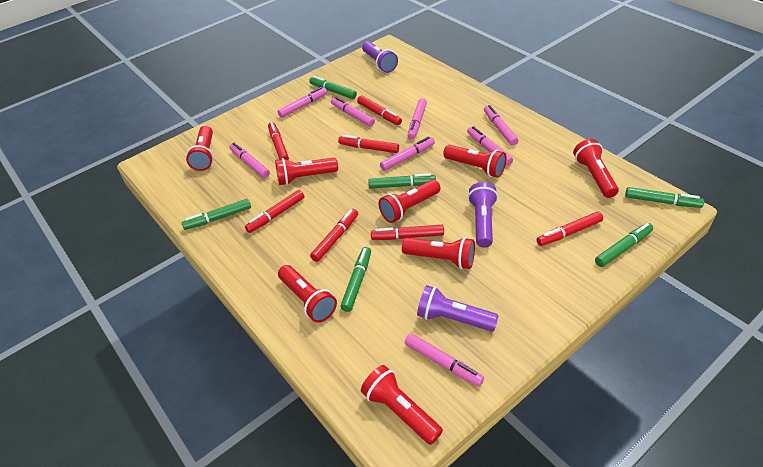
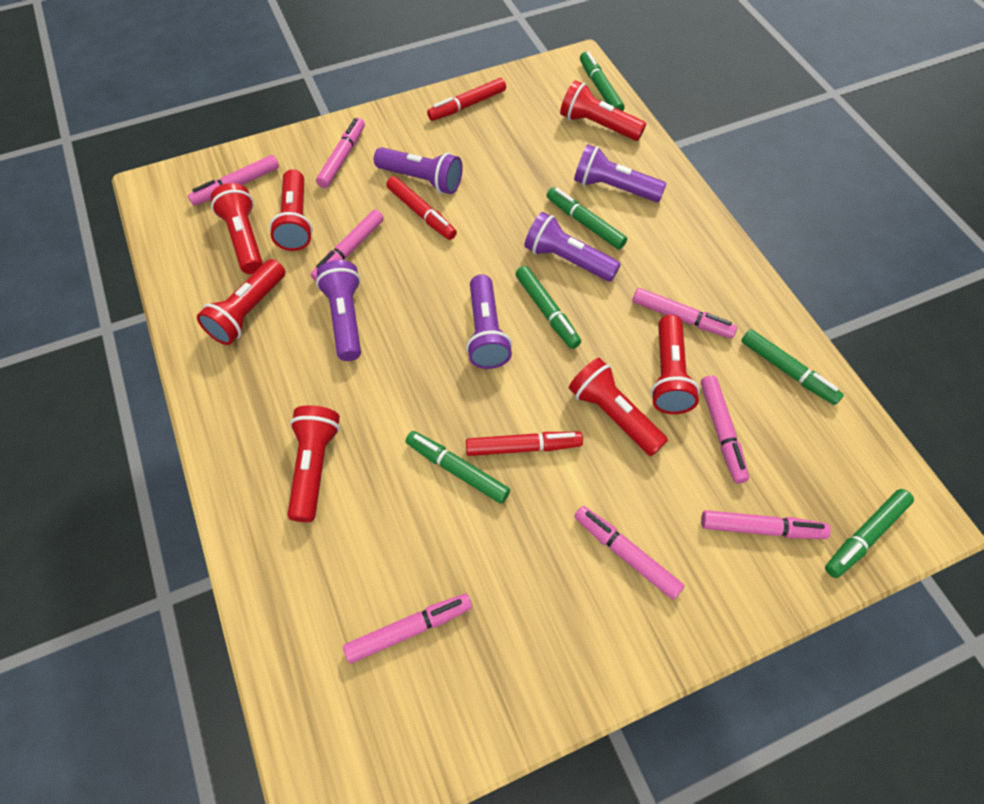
purple flashlight: [362,41,398,73] [417,285,499,332] [468,182,498,248] = 3 -> [316,260,361,361] [374,147,463,194] [466,274,512,369] [524,212,621,282] [574,144,667,202] = 5
red flashlight: [186,126,214,171] [275,158,338,185] [278,265,337,322] [361,365,443,445] [379,179,441,223] [402,237,475,269] [443,145,506,178] [573,139,619,198] = 8 -> [197,259,285,345] [210,183,263,274] [269,169,313,251] [287,405,340,522] [560,80,646,141] [569,358,668,456] [650,315,700,414] = 7
red marker: [245,190,304,233] [268,122,289,160] [310,209,358,262] [338,135,399,153] [357,95,402,125] [371,225,444,240] [537,212,603,246] = 7 -> [386,176,457,240] [427,78,506,121] [466,432,583,456] = 3

